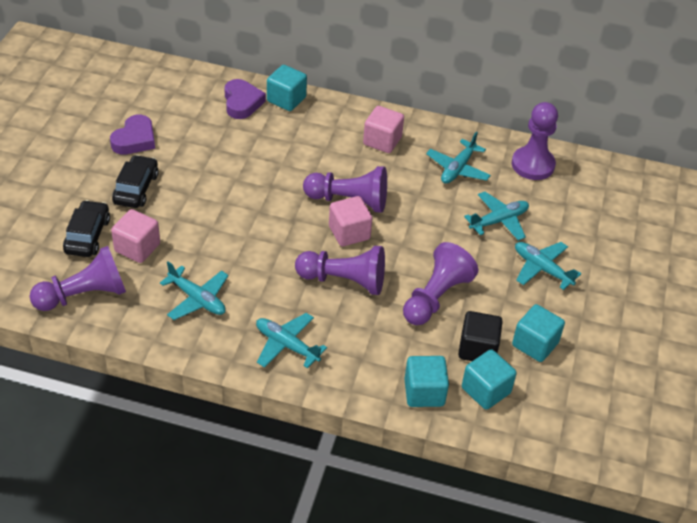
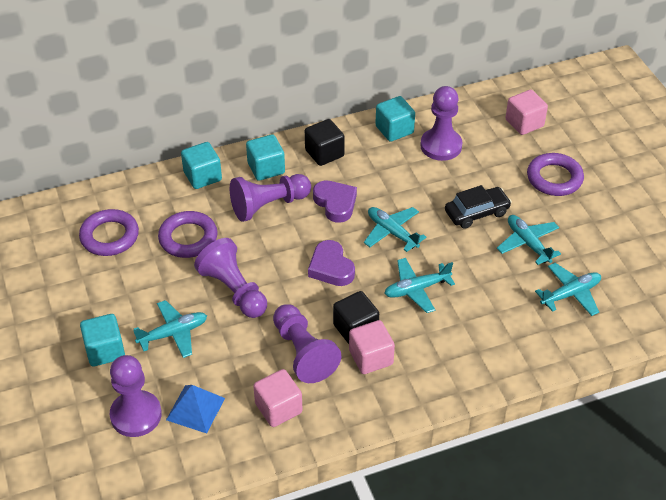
black car: [63,200,110,257] [112,155,159,208] = 2 -> [445,185,512,229] = 1
black cube: [458,311,503,361] = 1 -> [305,119,345,166] [333,291,379,344] = 2
blue pyramid: none = 0 -> [166,385,225,433] = 1
purple ring: none = 0 -> [79,209,139,256] [158,211,218,258] [527,153,584,196] = 3

